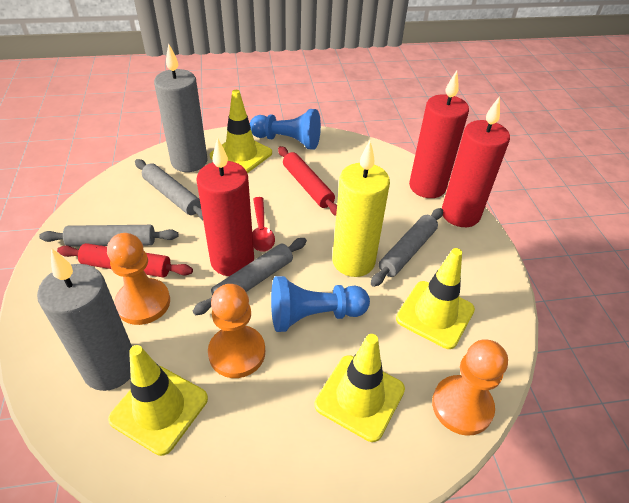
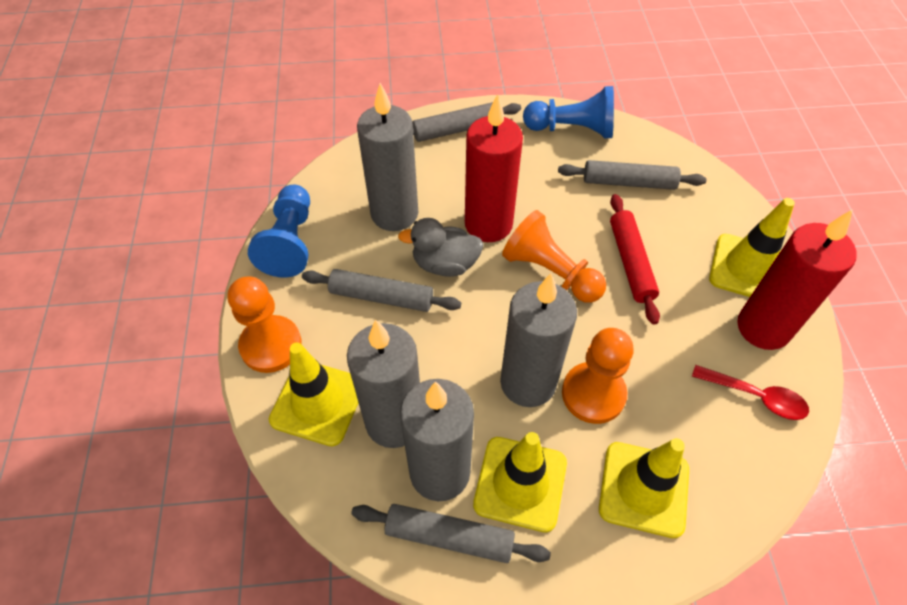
grey candle: [37,248,132,391] [154,43,208,172] = 2 -> [347,320,420,448] [357,83,418,231] [400,379,474,501] [500,274,577,407] = 4
grey duck: none = 0 -> [398,218,484,277] = 1
red candle: [196,137,254,276] [409,70,469,198] [442,96,510,227] = 3 -> [465,94,523,242] [737,209,857,350] = 2
red rolling pin: [57,243,193,278] [278,146,337,216] = 2 -> [610,194,660,325] = 1
yellow candle: [332,141,390,277] = 1 -> none = 0

